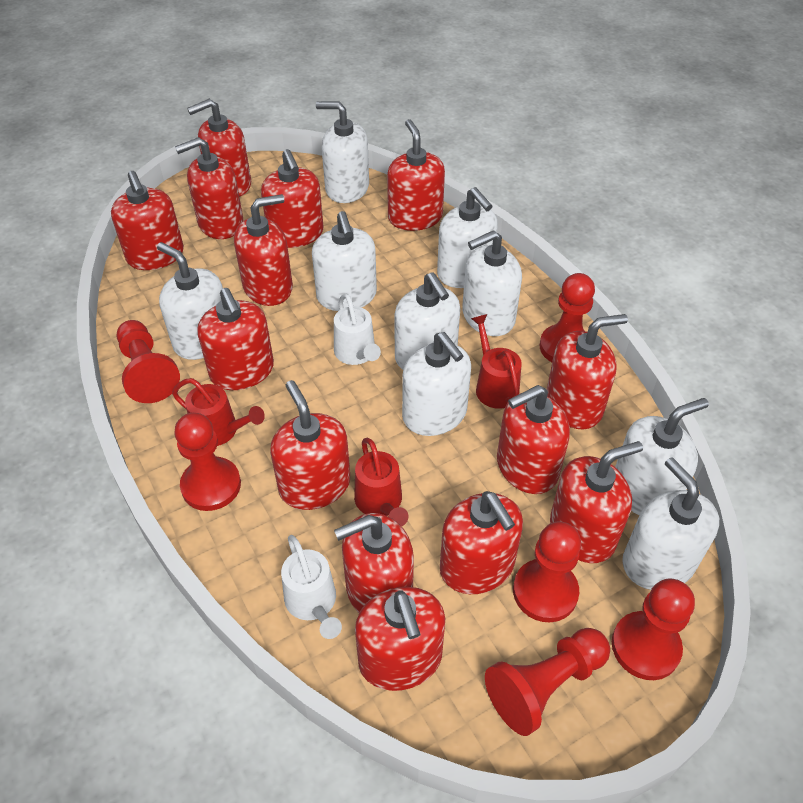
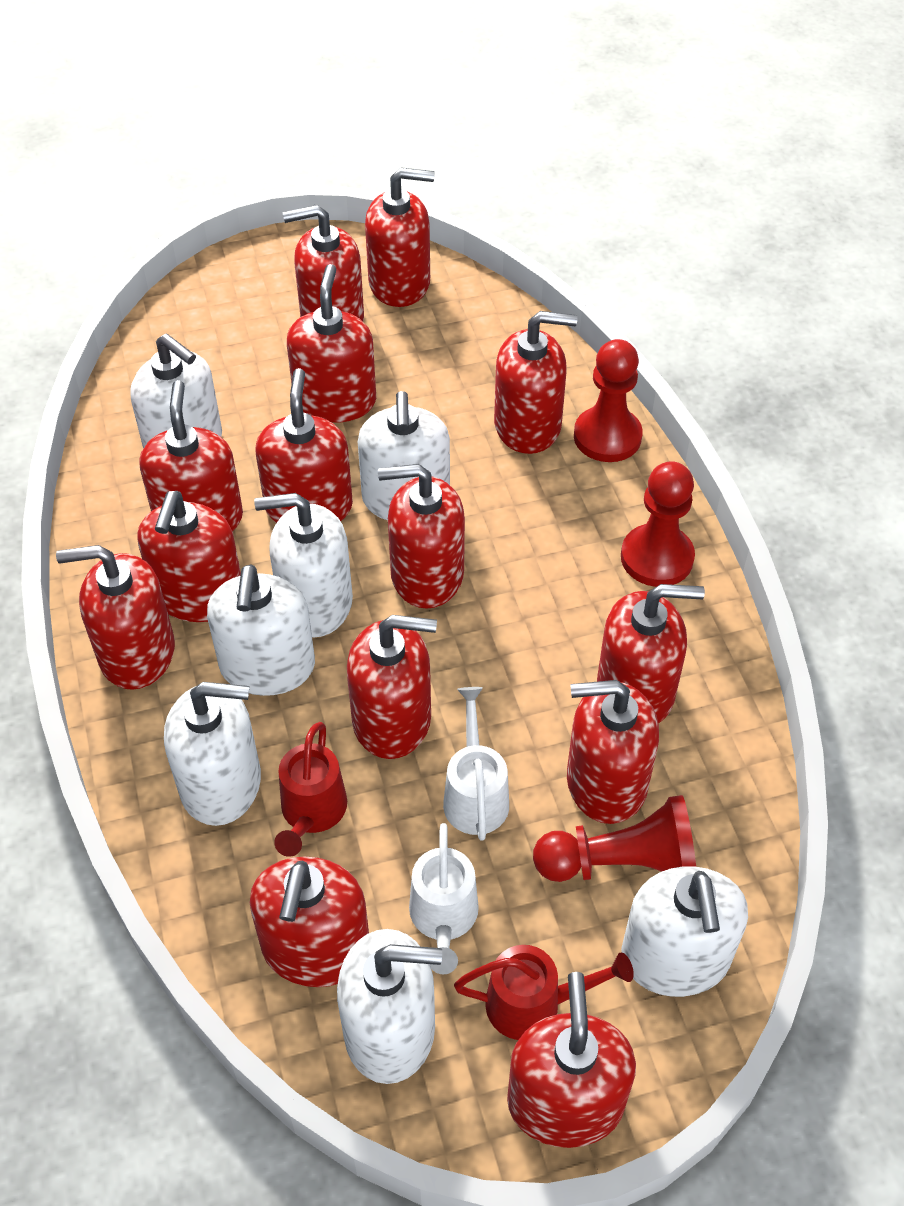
red pawn: [116,320,180,403] [174,413,241,511] [485,628,610,736] [513,521,581,622] [540,273,595,362] [612,579,695,680] = 6 -> [533,795,696,882] [574,339,643,462] [621,461,695,587] = 3
red watering can: [172,378,265,446] [354,438,409,526] [471,314,522,409] = 3 -> [274,722,347,857] [454,945,634,1040] = 2
white soap dispenser: [157,242,223,360] [312,211,377,311] [316,101,369,203] [394,272,460,370] [402,332,471,436] [437,187,498,288] [462,230,522,336] [615,398,709,515] [622,457,719,590] = 9 -> [130,334,222,449] [164,682,261,826] [207,564,315,696] [254,493,353,637] [337,929,442,1084] [358,391,450,520] [621,867,748,997] = 7

